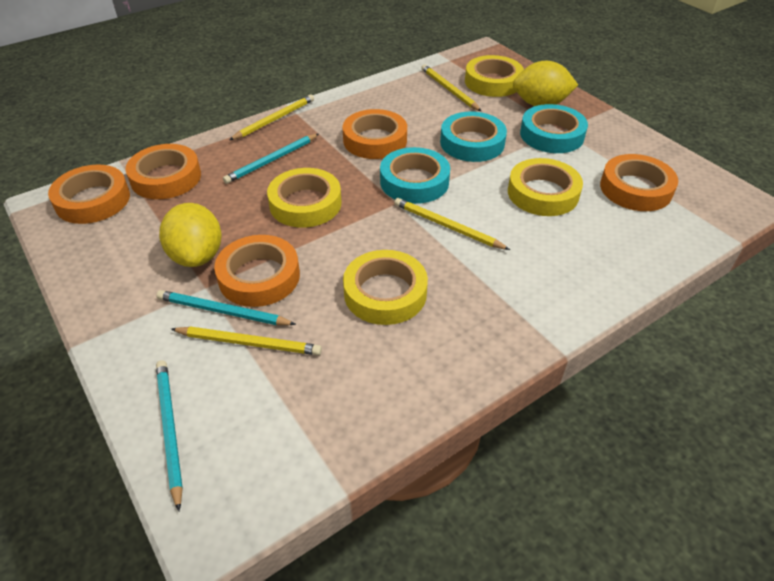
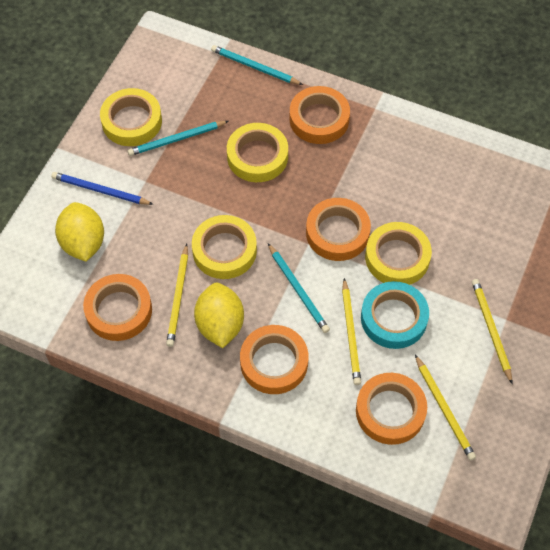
blue pencil: none = 0 -> [51,172,154,205] = 1
turquoise tape: [380,147,450,204] [440,112,507,162] [520,104,588,153] = 3 -> [361,281,429,349] = 1

